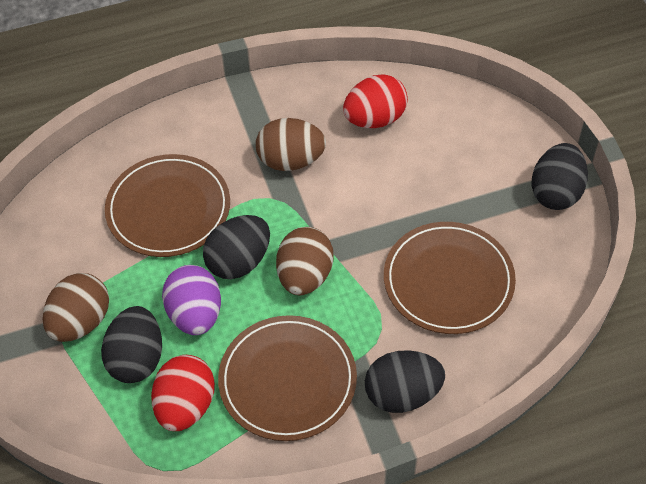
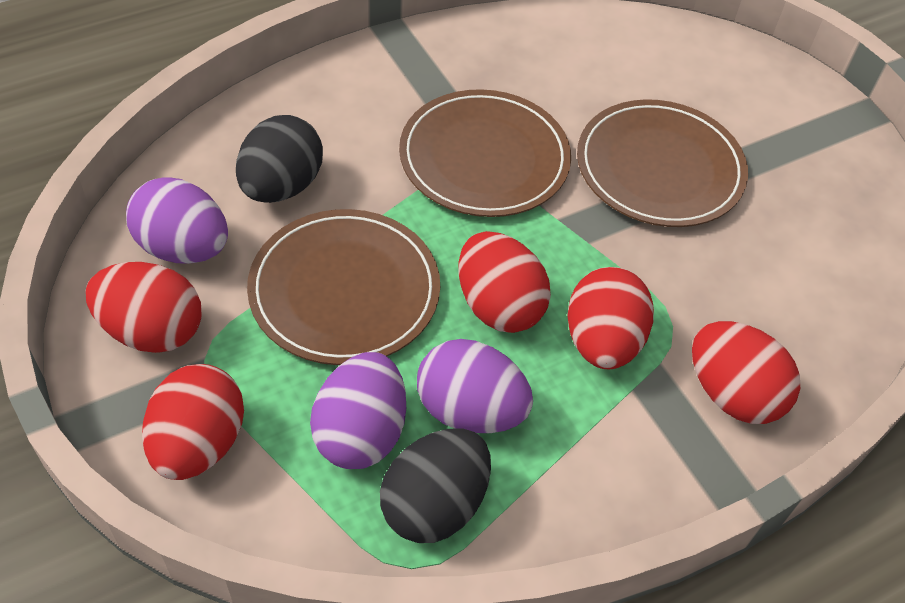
black egg: [101,306,162,383] [203,215,270,279] [365,350,445,413] [532,143,588,210] = 4 -> [236,115,323,203] [380,428,491,543] = 2
brown egg: [42,273,109,342] [256,118,326,171] [276,227,333,295] = 3 -> none = 0
purple egg: [162,265,221,335] = 1 -> [126,177,228,264] [310,352,406,469] [417,339,533,433] = 3
red egg: [151,355,215,431] [343,75,408,128] = 2 -> [86,262,202,353] [142,364,244,480] [458,231,551,333] [567,267,654,370] [692,321,800,424] = 5

